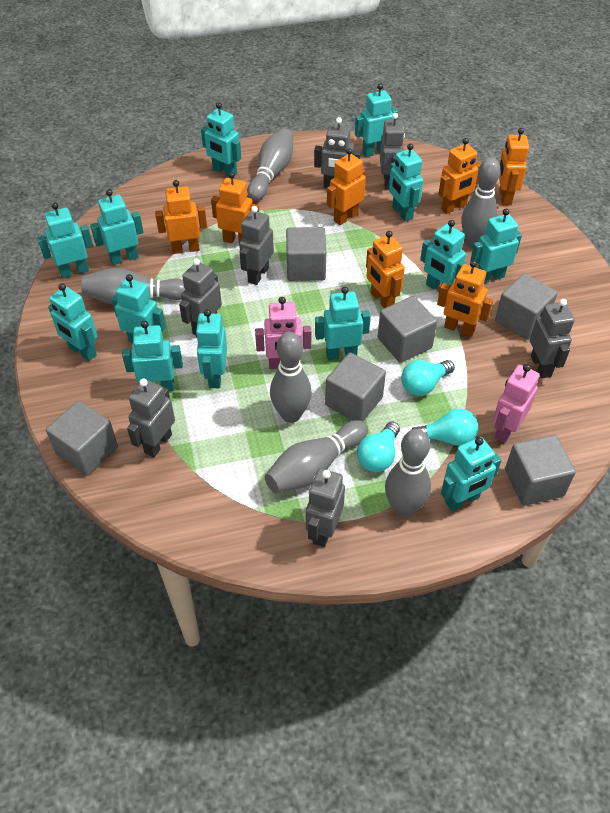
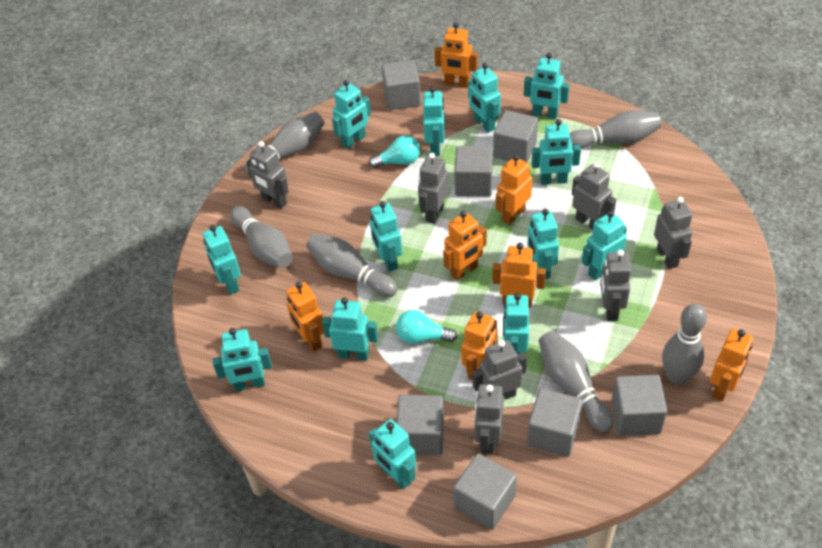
grey cube: [46,401,118,476] [286,227,326,281] [325,352,386,421] [378,296,437,363] [495,273,558,340] [505,435,576,506] = 6 -> [382,60,421,110] [396,395,444,455] [453,453,517,530] [454,146,493,197] [493,110,538,163] [527,388,583,456] [612,375,667,436] = 7
pink robot: [255,297,311,369] [493,364,540,443] = 2 -> none = 0
turquoise light bulb: [357,421,400,472] [401,360,455,396] [411,408,478,446] = 3 -> [369,135,420,168] [396,310,457,344] = 2

